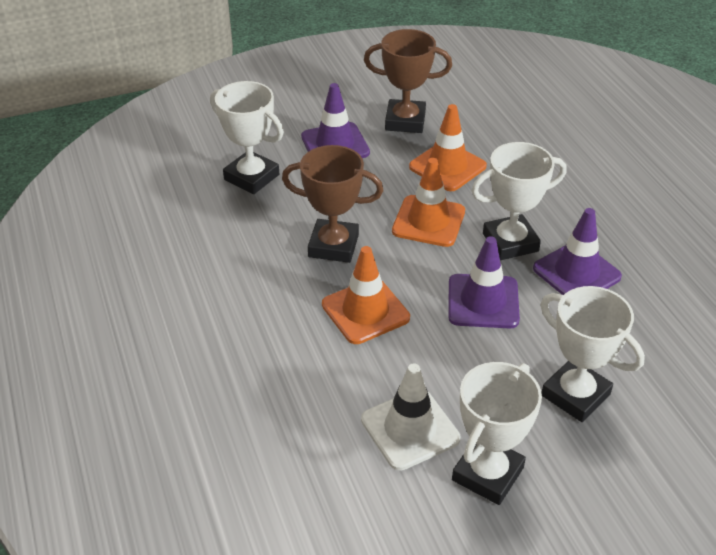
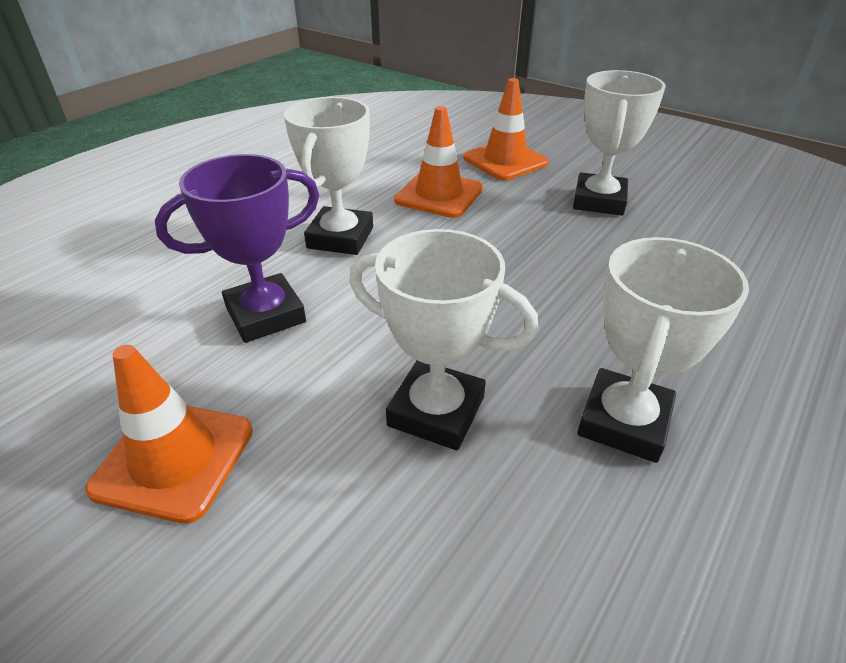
brown trophy: [282,145,383,263] [364,29,452,133] = 2 -> none = 0
purple traffic cone: [301,83,370,158] [448,236,520,328] [533,208,622,295] = 3 -> none = 0
purple trophy: none = 0 -> [155,154,319,343] = 1
white traffic cone: [361,363,460,471] = 1 -> none = 0

